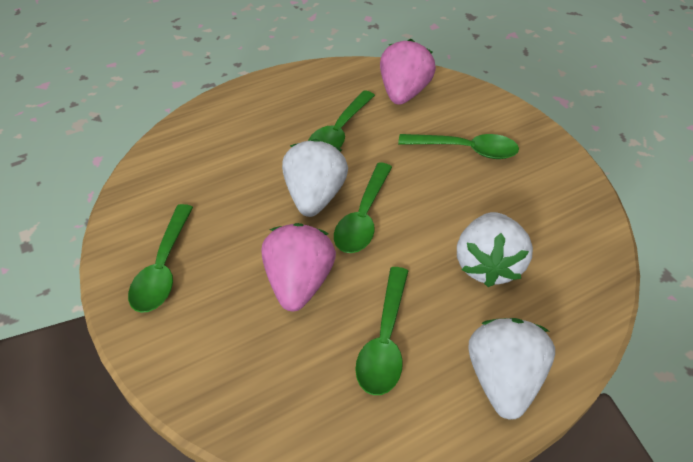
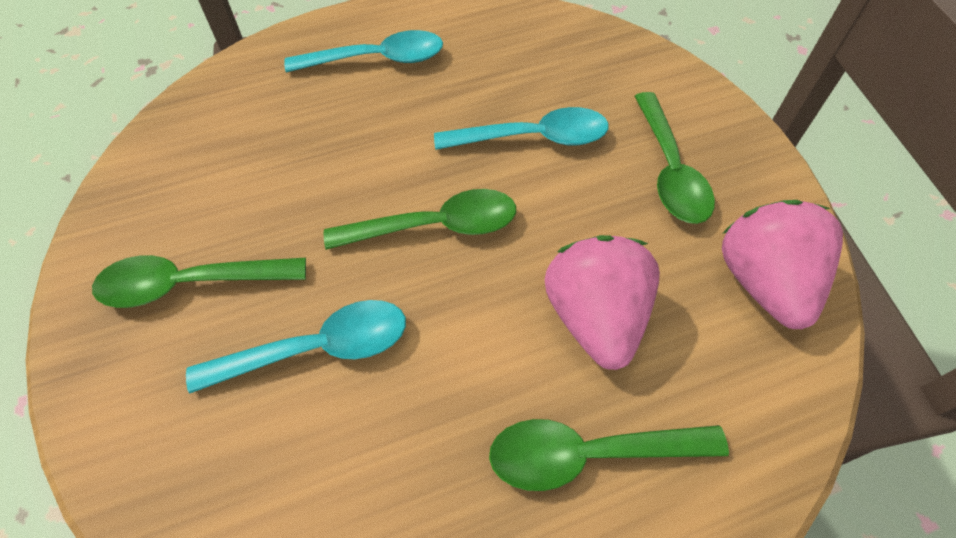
green spoon: [128,204,193,313] [308,90,375,148] [334,163,392,253] [355,267,408,395] [398,134,519,159] = 5 -> [92,255,306,308] [324,189,516,250] [489,419,729,491] [635,92,715,224] = 4
turquoise spoon: none = 0 -> [186,300,406,394] [284,30,443,72] [434,107,609,150] = 3
white strawberry: [282,139,348,217] [457,212,533,287] [469,318,555,420] = 3 -> none = 0

